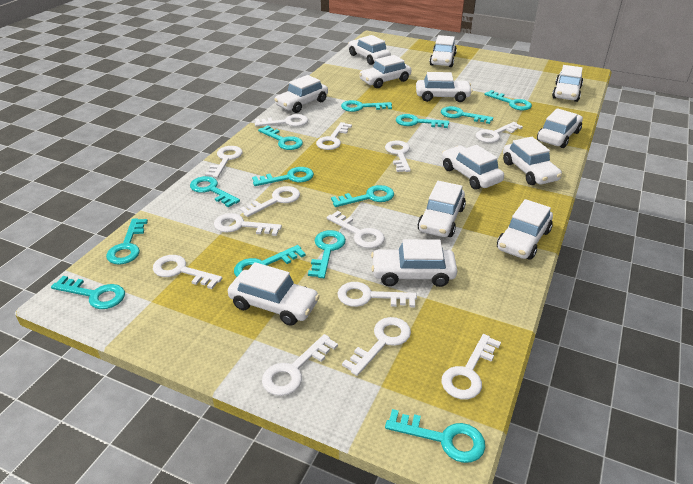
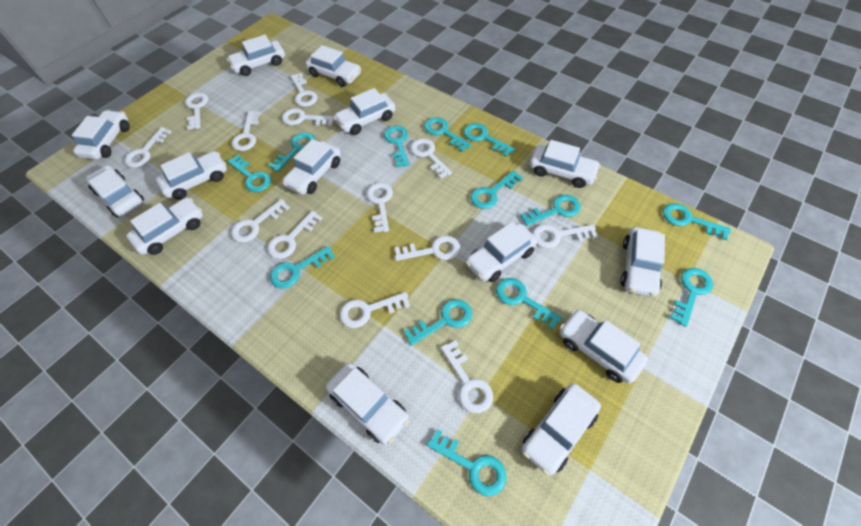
white car: [228,262,320,326] [274,75,328,113] [348,35,391,65] [359,55,411,88] [371,239,457,287] [416,72,473,102] [417,181,466,237] [429,35,457,67] [442,145,504,190] [497,199,553,260] [503,137,562,185] [537,108,583,148] [552,65,583,102] = 13 -> [72,110,130,160] [86,165,144,217] [126,197,203,255] [156,151,227,200] [227,35,285,76] [282,139,341,195] [306,45,361,87] [326,363,409,445] [333,88,396,135] [465,222,538,282] [522,383,601,476] [530,140,601,188] [560,310,648,384] [620,227,665,297] = 14

